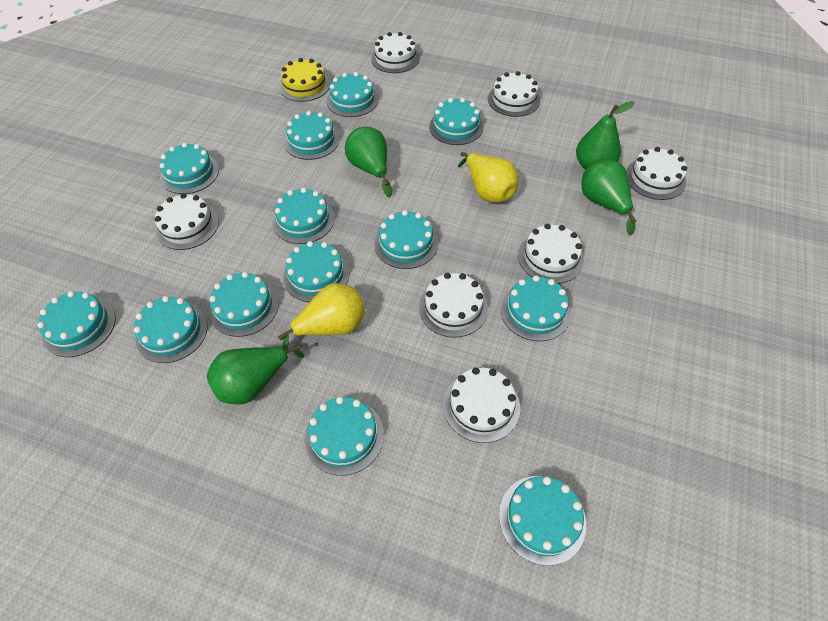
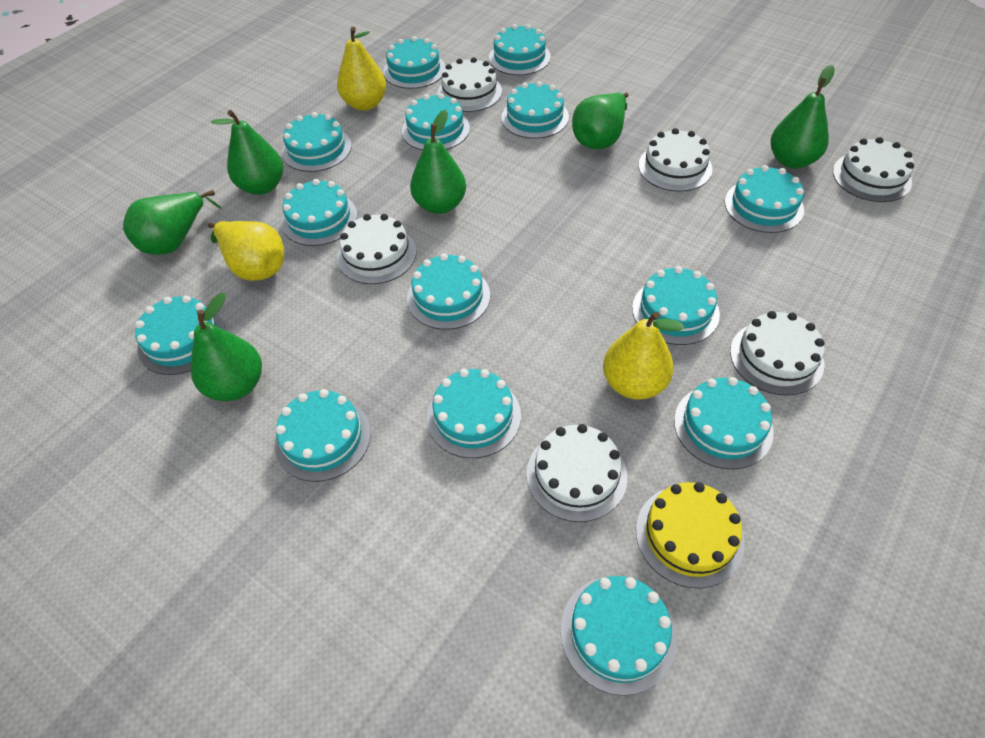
green pear: [207,344,305,405] [345,126,392,197] [576,101,635,170] [582,159,637,235] = 4 -> [123,190,221,255] [191,293,262,401] [211,110,283,195] [410,110,466,214] [572,92,628,149] [771,65,835,168] = 6
turquoise cake: [37,291,116,357] [134,296,208,363] [159,143,219,194] [209,272,279,337] [273,188,335,244] [283,241,350,302] [284,111,340,160] [305,397,384,476] [327,72,379,117] [375,210,438,269] [429,98,484,145] [499,476,586,566] [501,275,571,341] = 13 -> [135,295,226,375] [275,389,371,482] [281,179,357,246] [282,112,352,172] [383,36,446,89] [402,93,470,150] [407,253,490,330] [427,369,521,458] [489,24,551,75] [501,81,569,139] [560,576,677,696] [632,266,720,345] [674,377,774,470] [725,165,804,233] = 14
white cake: [155,193,219,250] [371,32,420,73] [419,273,488,338] [443,367,520,443] [488,71,541,117] [518,224,584,284] [626,147,687,200] = 7 -> [337,214,416,284] [437,57,502,112] [526,424,627,522] [638,128,713,192] [730,311,825,396] [833,137,914,202] = 6
yellow pear: [278,283,365,350] [458,152,518,203] = 2 -> [208,221,284,281] [337,27,386,111] [603,311,684,400] = 3

